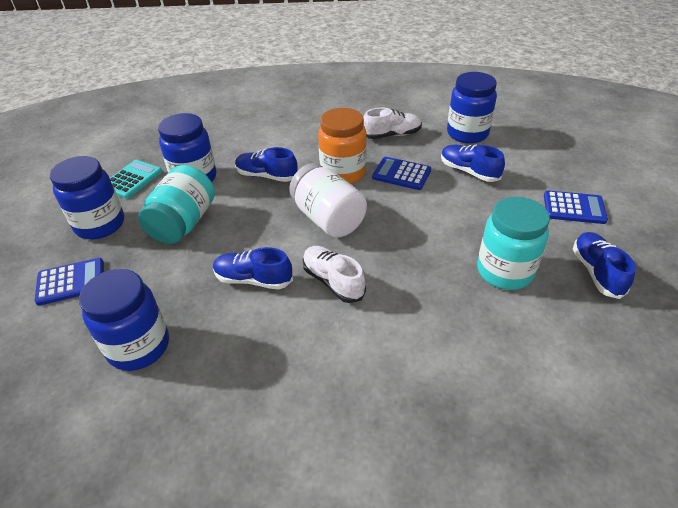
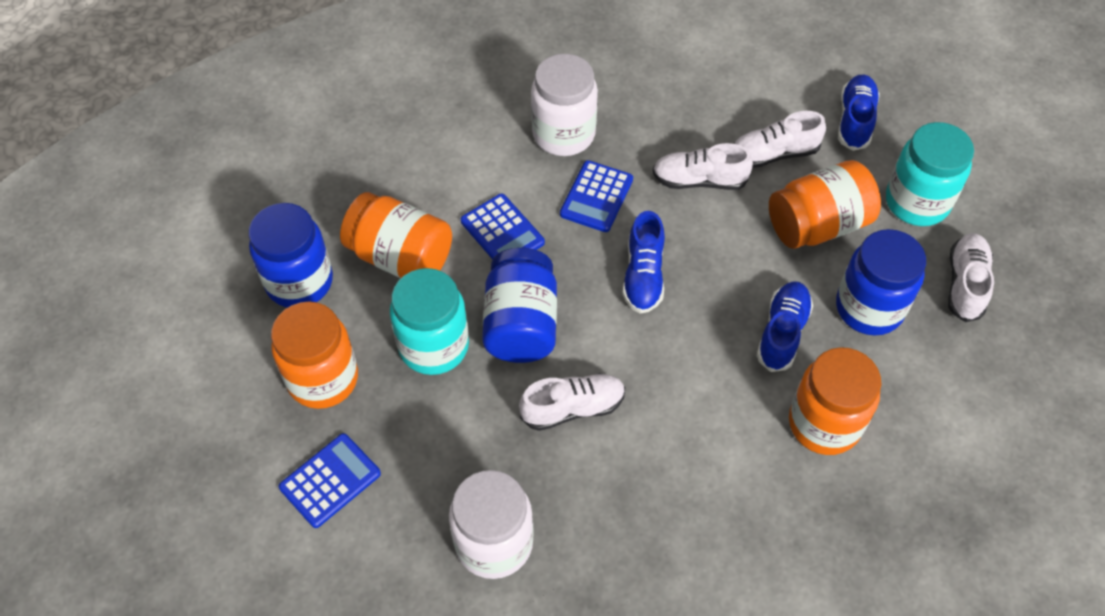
blue jar: [50,156,124,239] [79,269,169,371] [158,113,216,182] [447,72,497,144] = 4 -> [249,203,333,308] [482,248,557,363] [836,229,926,335] = 3
blue shoe: [213,247,293,290] [235,147,297,182] [441,145,505,182] [573,232,636,299] = 4 -> [623,211,665,314] [757,281,813,372] [838,75,880,151] = 3
orange jar: [318,108,367,184] = 1 -> [271,301,358,409] [340,192,452,278] [769,160,881,249] [789,347,882,455] = 4
turquoise calculator: [110,160,162,199] = 1 -> none = 0
white jar: [289,163,367,238] = 1 -> [449,470,534,579] [531,54,598,156] = 2
white shoe: [302,246,366,303] [363,108,422,139] = 2 -> [519,373,625,431] [653,143,753,190] [734,111,826,168] [948,233,994,322] = 4

